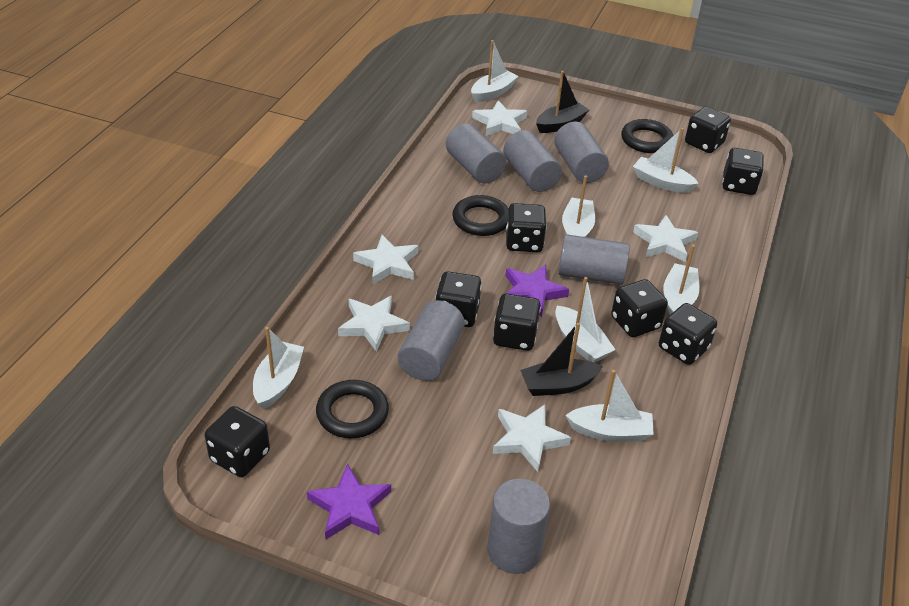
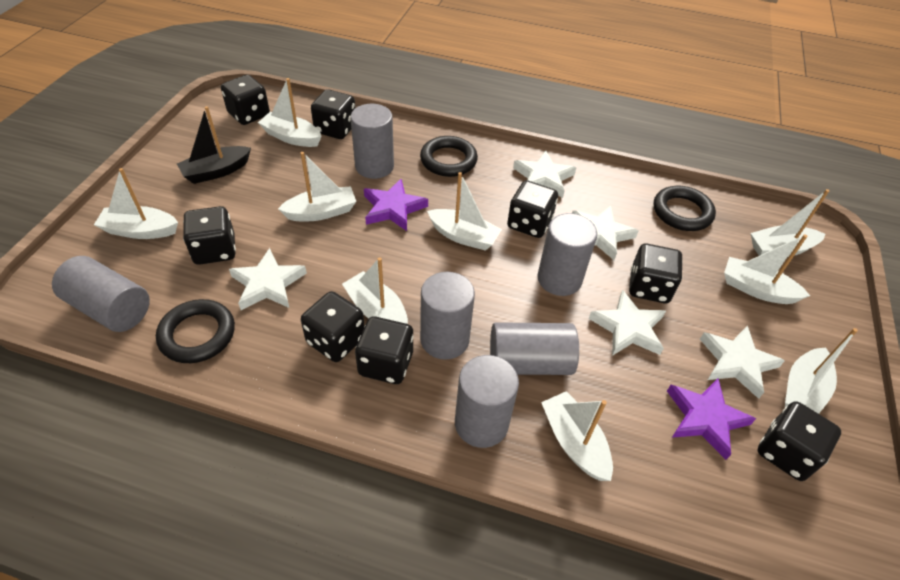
black boat: [520,323,603,396] [536,71,589,133] = 2 -> [177,106,251,184] = 1
white boat: [253,327,304,409] [471,40,519,102] [555,277,616,363] [562,175,595,237] [566,370,654,442] [633,128,699,193] [663,245,700,315] = 7 -> [94,168,178,239] [258,78,322,147] [278,152,356,221] [342,257,408,324] [427,172,502,251] [541,391,613,481] [724,234,810,304] [751,189,829,257] [785,328,858,414] = 9

